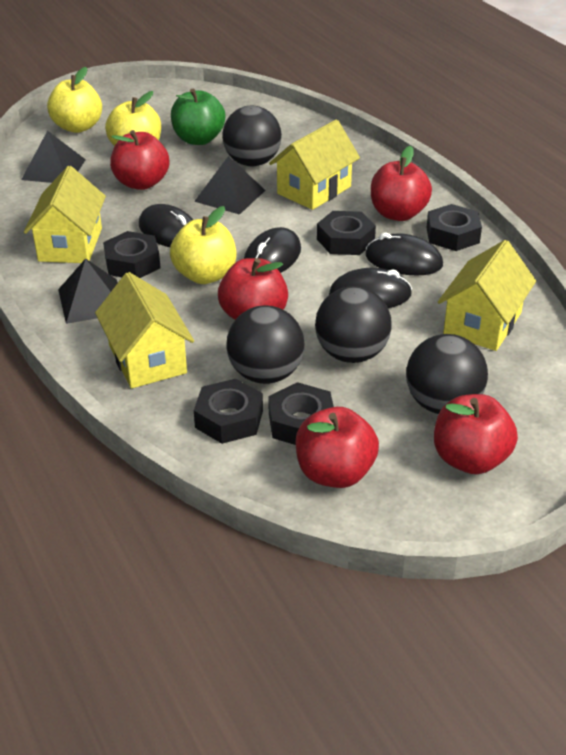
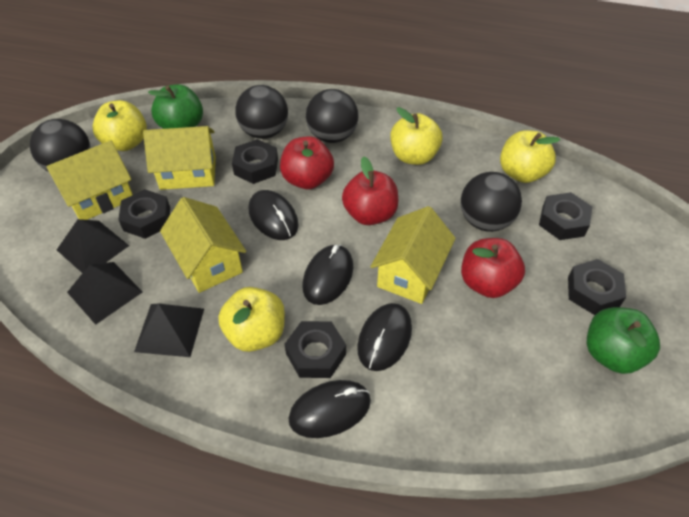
green apple: [171,89,225,145] = 1 -> [148,84,203,129] [587,307,660,374] = 2
red apple: [110,130,169,190] [218,258,288,320] [295,407,379,488] [371,146,432,221] [434,394,518,474] = 5 -> [280,136,334,189] [342,157,398,225] [461,238,525,298] = 3
yellow apple: [47,67,102,133] [105,91,161,146] [170,206,236,284] = 3 -> [93,100,147,151] [218,287,285,352] [390,107,443,165] [500,130,561,183] = 4

